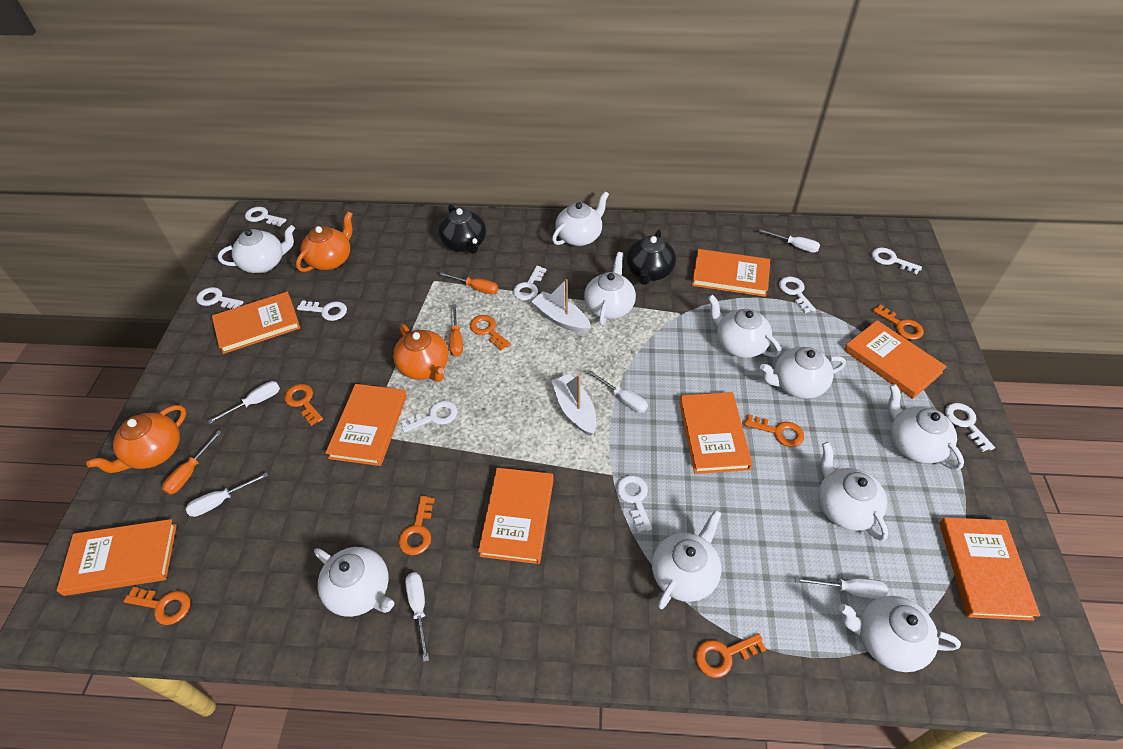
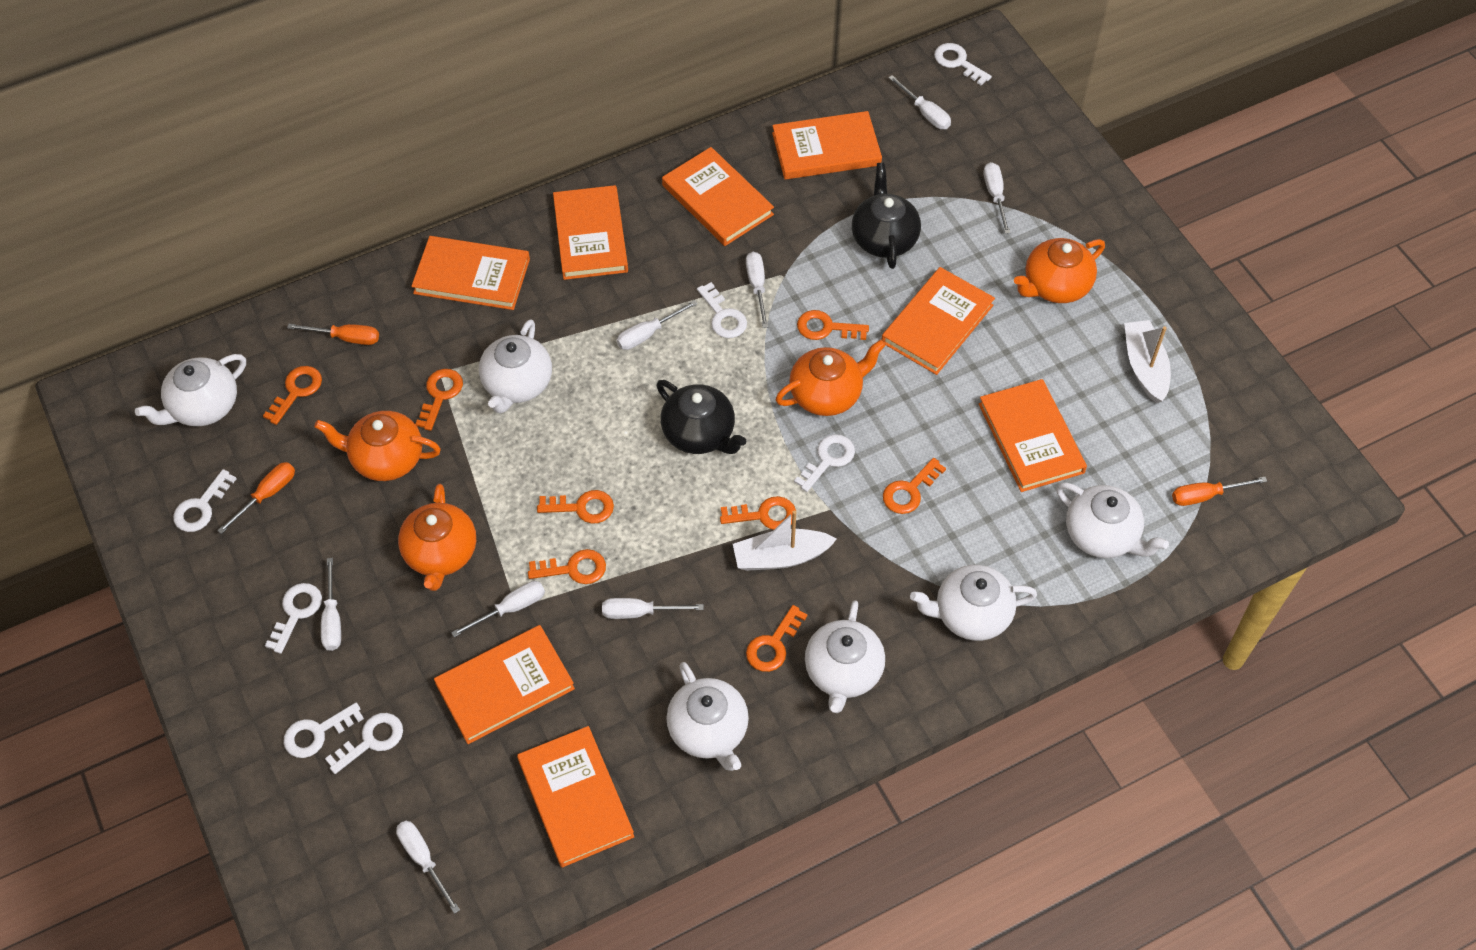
orange key: [123,587,190,625] [284,384,323,426] [398,496,435,555] [470,315,511,350] [695,634,767,678] [744,414,804,447] [873,304,924,340] = 7 -> [263,366,322,425] [415,369,463,431] [528,549,606,584] [537,490,614,524] [720,496,796,530] [746,605,807,672] [797,310,869,340] [883,458,946,514] = 8
orange teapot: [86,405,186,473] [296,211,353,272] [393,324,449,382] = 3 -> [314,411,441,481] [398,484,476,591] [776,340,886,416] [1014,238,1105,303] = 4
white key: [196,287,244,309] [245,207,287,227] [297,300,347,321] [400,401,458,433] [513,266,547,301] [617,475,652,532] [779,276,816,313] [871,247,922,274] [945,403,995,452] = 9 -> [173,469,236,532] [265,583,322,654] [283,703,364,758] [325,713,403,774] [697,282,747,338] [794,434,855,492] [934,43,992,85] = 7
white screwdriver: [186,472,268,517] [208,381,280,424] [405,572,429,662] [587,370,648,413] [759,229,820,253] [795,577,888,599] = 6 -> [321,558,341,651] [396,821,460,914] [451,581,545,637] [602,598,704,619] [617,300,698,350] [746,252,768,328] [889,75,951,129] [984,162,1010,234] = 8
white teapot: [218,225,295,273] [314,547,394,617] [552,191,609,246] [584,252,636,325] [652,510,722,609] [708,295,781,358] [760,347,846,399] [818,442,888,541] [839,596,961,672] [888,384,964,470] = 10 -> [135,354,246,426] [479,319,552,414] [666,662,749,771] [805,600,885,713] [910,565,1037,641] [1056,483,1169,558] = 6

